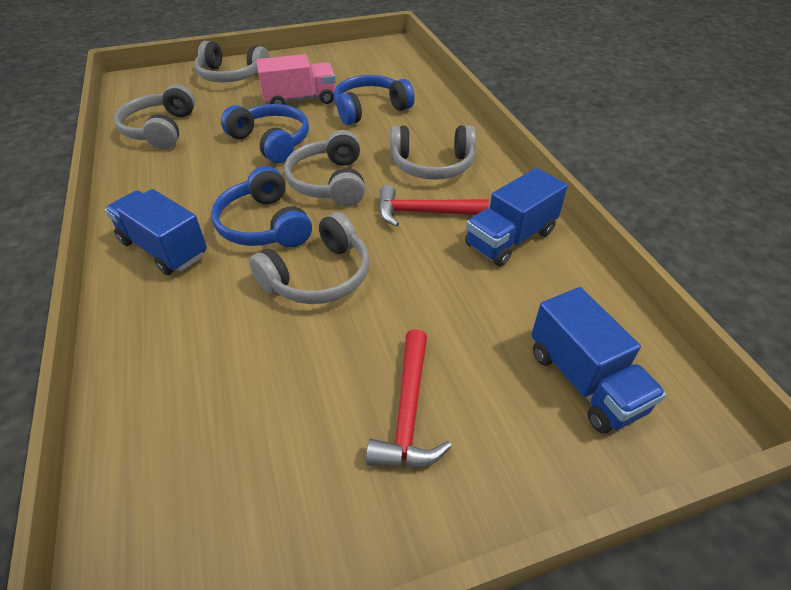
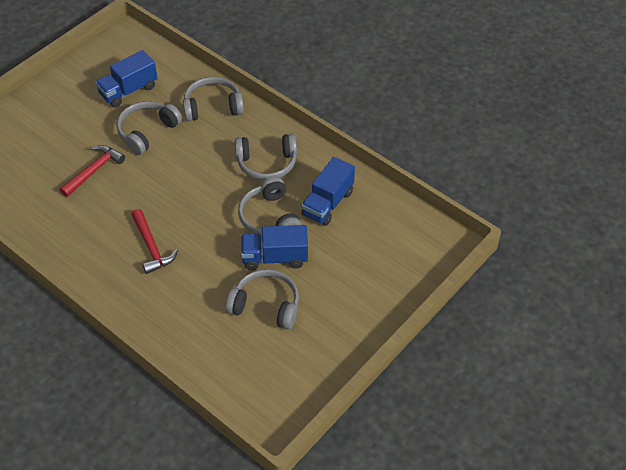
blue headphones: [211,166,312,247] [221,104,309,163] [333,75,415,125] = 3 -> none = 0
pink truck: [256,54,336,105] = 1 -> none = 0

